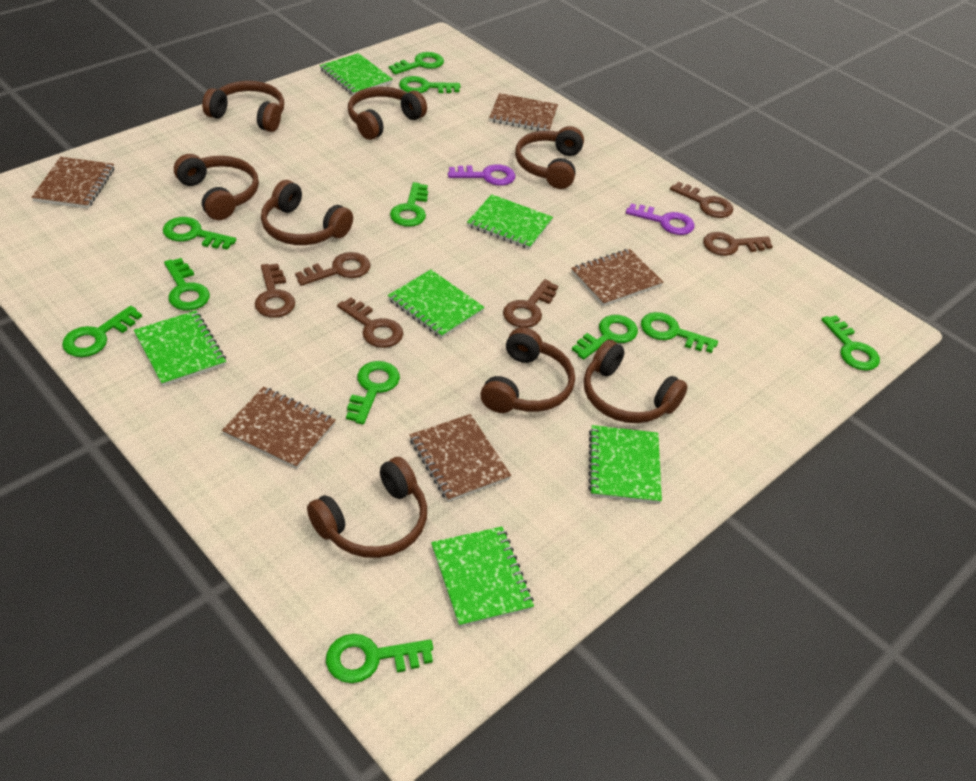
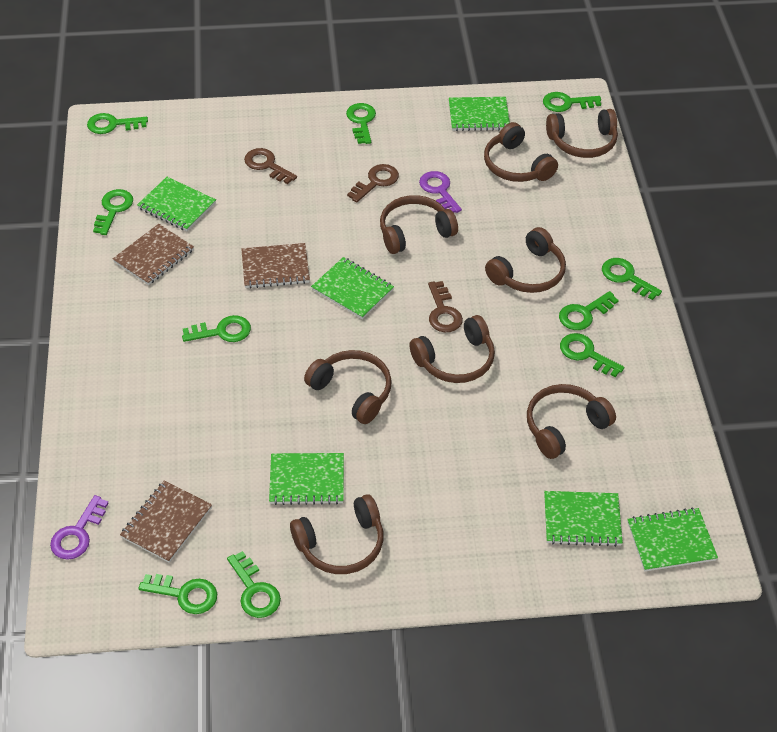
brown key: [255,264,295,318] [295,252,370,286] [337,297,403,348] [503,279,558,328] [670,182,733,218] [703,232,773,256] = 6 -> [244,148,297,184] [347,164,399,203] [428,281,463,332] = 3
brown notebook: [31,157,114,209] [222,387,336,469] [410,414,511,502] [489,93,558,131] [571,249,663,306] = 5 -> [113,224,194,285] [120,480,212,563] [241,243,310,288] = 3
green key: [62,306,142,357] [163,217,236,250] [164,258,210,311] [326,634,433,683] [346,361,400,425] [389,52,444,74] [390,182,428,227] [399,76,461,93] [572,315,638,360] [641,312,718,353] [821,315,880,371] = 11 -> [87,113,148,134] [93,189,133,235] [138,574,217,614] [182,315,251,342] [227,551,281,618] [346,103,376,144] [543,92,601,112] [559,291,619,330] [560,333,624,377] [602,258,662,300] = 10

